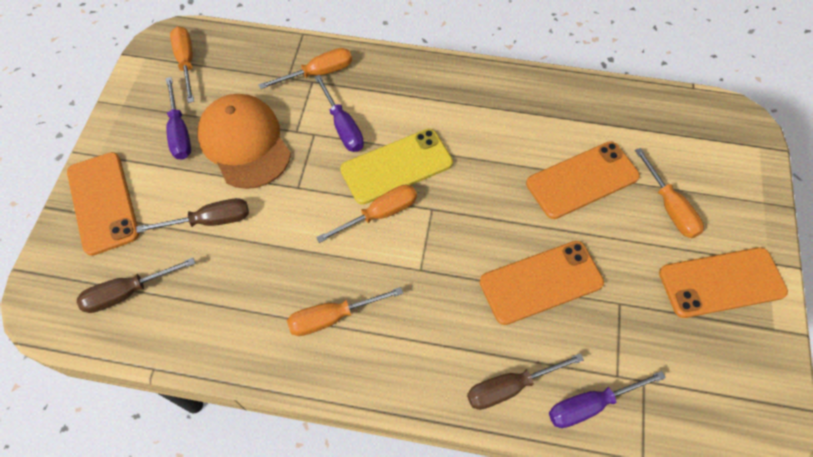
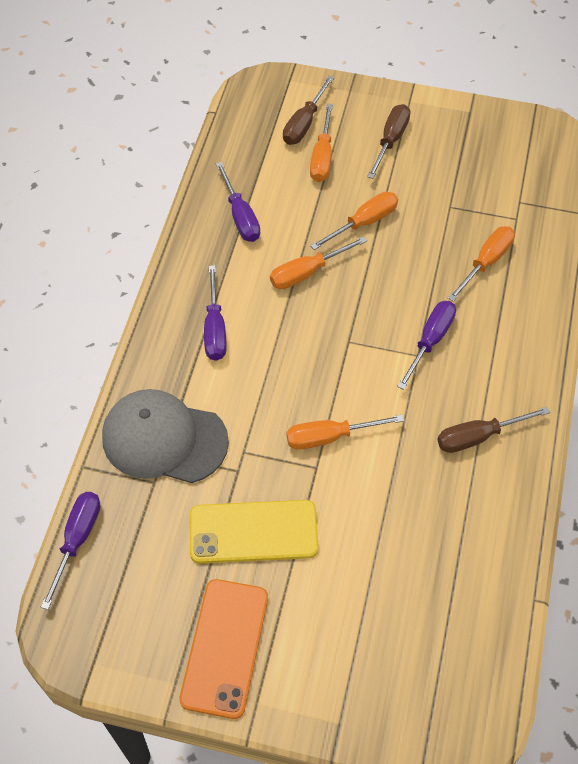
grey cap: none = 0 -> [102,389,229,483] = 1
orange cap: [197,94,291,189] = 1 -> none = 0
orange phone: [67,152,139,256] [479,241,604,325] [526,141,640,219] [659,247,788,318] = 4 -> [179,579,268,719] = 1
purple screwdriver: [166,77,191,160] [314,75,364,152] [549,371,666,428] = 3 -> [41,492,100,610] [204,265,227,361] [216,162,260,242] [397,301,456,390] = 4

